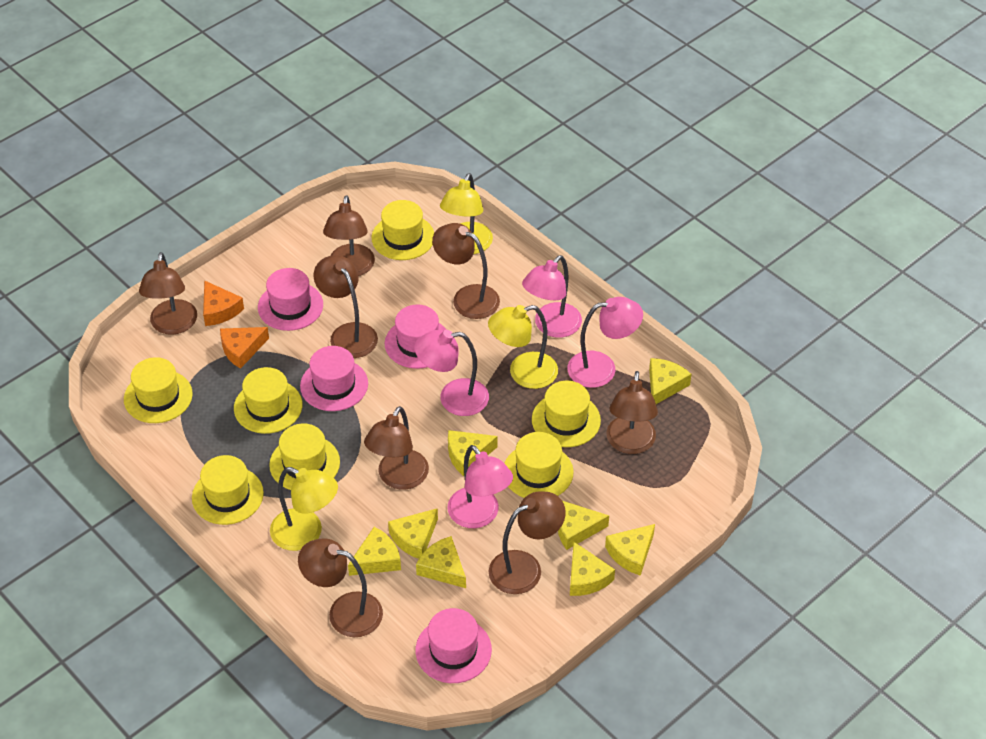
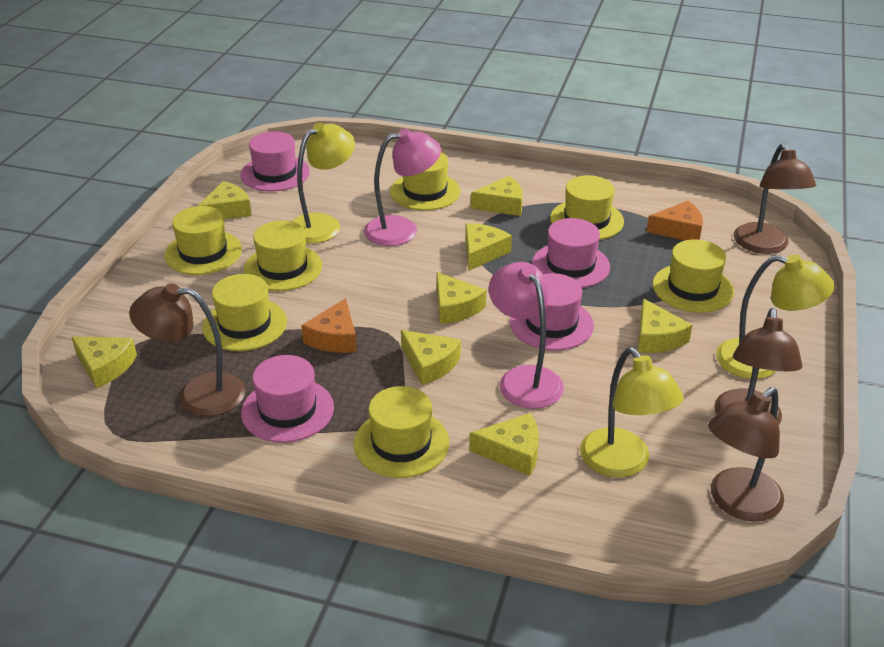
brown lamp: [139,252,197,335] [298,538,383,637] [313,255,378,358] [323,195,375,276] [364,406,429,489] [432,223,500,319] [488,491,566,594] [606,371,658,454] = 8 -> [129,283,245,416] [708,387,784,522] [714,308,802,425] [733,143,816,254] = 4
pink lamp: [414,330,489,416] [447,445,513,528] [522,255,582,338] [567,297,643,388] = 4 -> [364,128,441,246] [489,262,564,409] = 2

